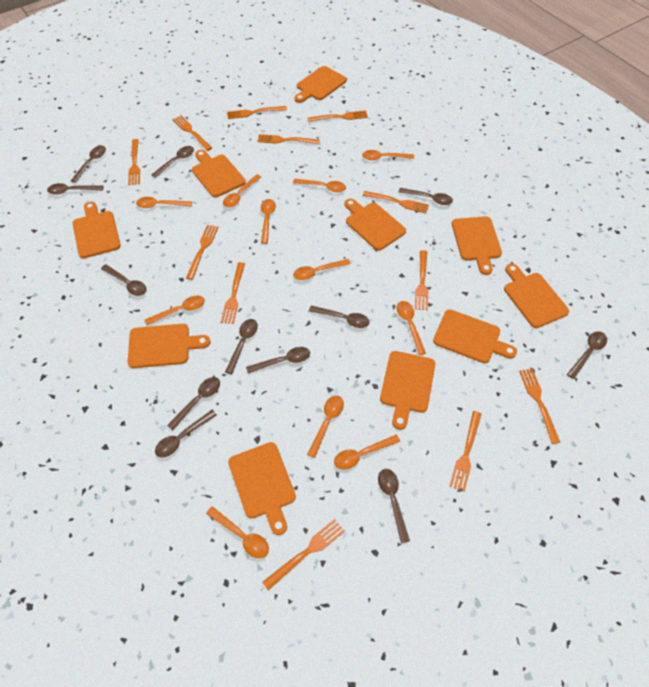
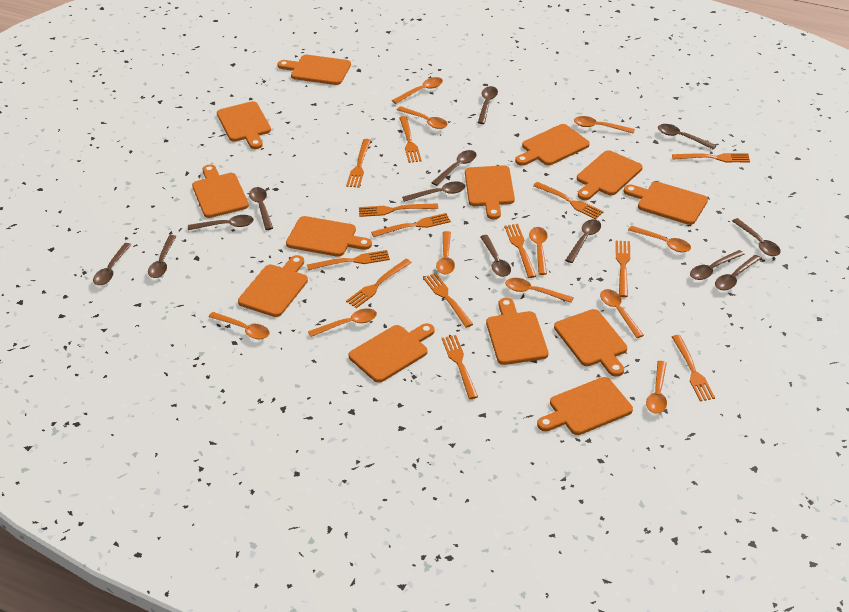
brown spoon: [47,183,104,195] [71,146,106,183] [101,264,147,296] [151,146,194,178] [155,410,217,458] [167,377,220,430] [225,319,258,374] [246,347,310,374] [309,305,370,328] [378,469,410,543] [399,188,453,205] [567,331,607,379] = 12 -> [93,243,131,285] [148,235,176,278] [188,215,254,230] [249,187,273,230] [402,181,465,202] [431,150,477,186] [478,86,498,124] [480,235,511,277] [565,219,601,263] [658,124,716,150] [690,250,745,280] [715,255,761,290] [732,218,781,256] = 13
orange cutting board: [73,202,121,258] [128,324,211,368] [192,150,246,197] [228,442,296,535] [295,66,347,103] [344,198,406,250] [380,351,435,430] [433,309,517,363] [452,216,502,275] [504,263,569,328] = 10 -> [192,164,249,218] [217,101,271,149] [238,255,308,317] [277,55,351,85] [286,216,372,257] [348,323,435,383] [465,165,515,219] [486,298,548,365] [515,124,590,166] [537,377,633,435] [554,309,627,377] [577,150,642,200] [624,182,708,225] = 13
orange fork: [128,139,140,185] [172,116,212,151] [186,225,219,280] [221,262,245,324] [227,106,287,119] [257,134,320,144] [262,519,345,590] [308,110,368,122] [363,191,429,213] [415,250,428,311] [449,411,482,492] [519,368,560,444] = 12 -> [307,250,390,270] [346,139,371,188] [346,259,412,308] [359,203,438,217] [371,213,451,237] [400,116,422,163] [423,273,473,328] [442,335,478,399] [504,224,536,278] [533,182,604,219] [616,241,630,297] [672,153,750,162] [672,335,715,401] = 13

